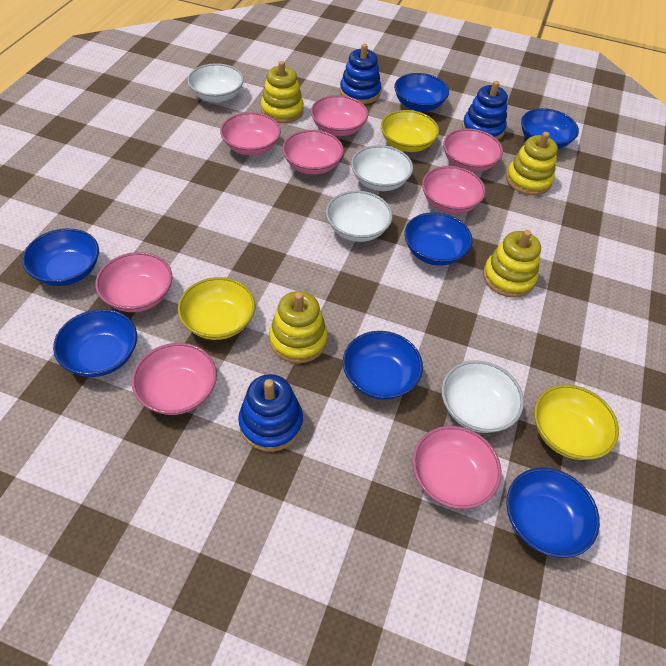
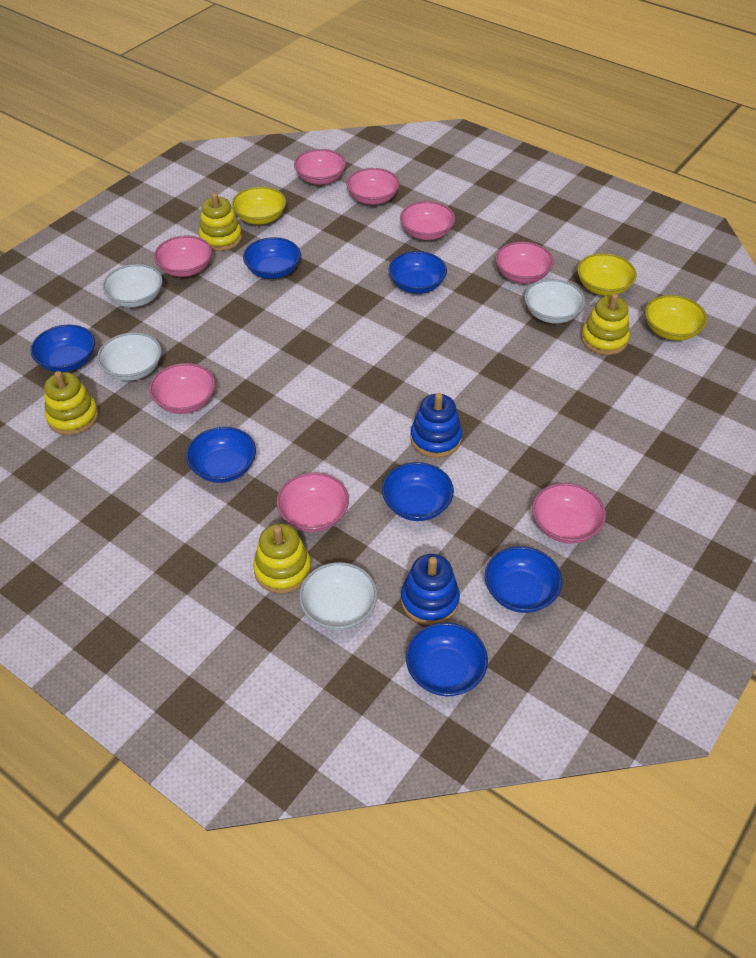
blue stacking toy: [238,374,303,452] [340,44,381,104] [462,81,508,140] = 3 -> [401,554,460,625] [411,393,462,458] = 2

